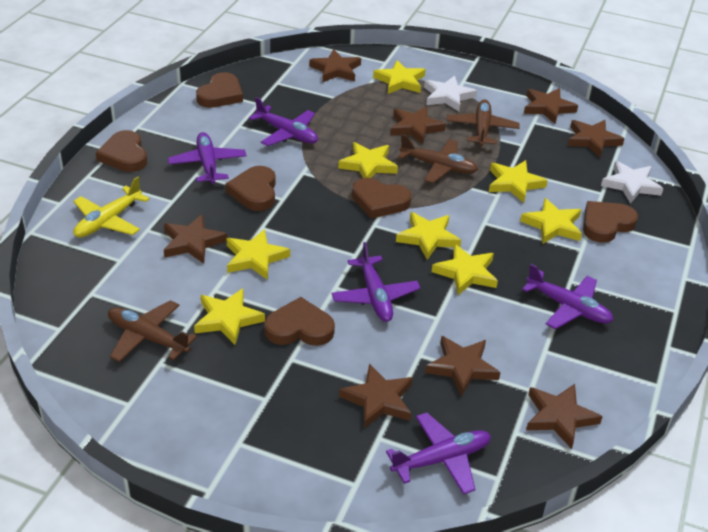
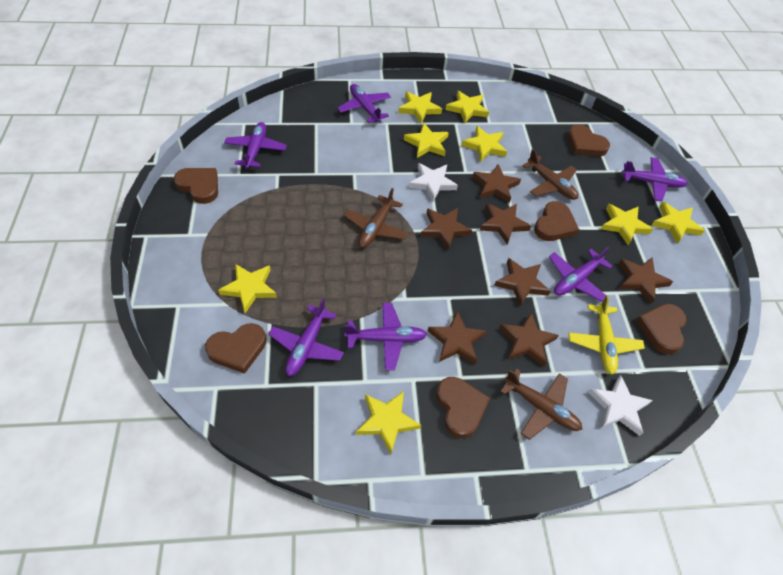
brown star: [164,214,227,264] [309,49,361,82] [339,364,413,428] [390,106,446,145] [425,336,501,396] [524,88,578,124] [526,384,603,449] [567,120,625,157] = 8 -> [420,208,472,250] [428,311,486,365] [473,164,521,203] [480,203,531,245] [494,258,550,306] [500,313,559,366] [619,257,673,304] = 7
purple plane: [168,132,246,184] [249,97,318,146] [332,242,421,322] [386,413,491,495] [522,264,613,329] = 5 -> [224,122,287,169] [268,298,344,376] [337,84,391,123] [344,303,427,370] [549,247,612,302] [621,157,688,201] = 6

